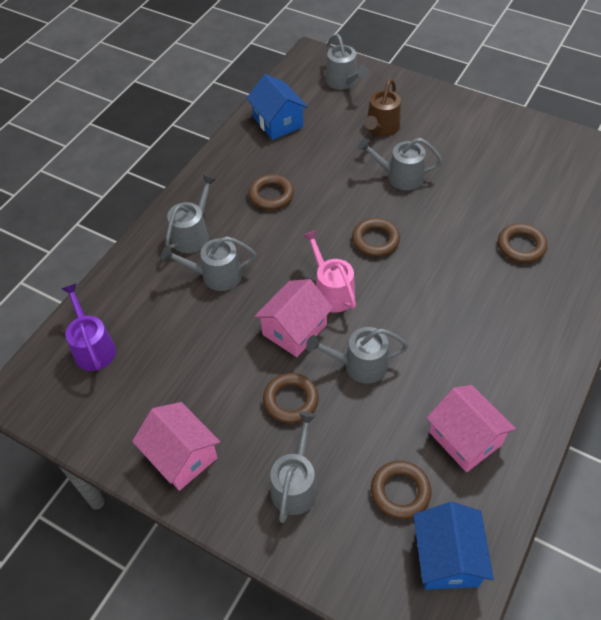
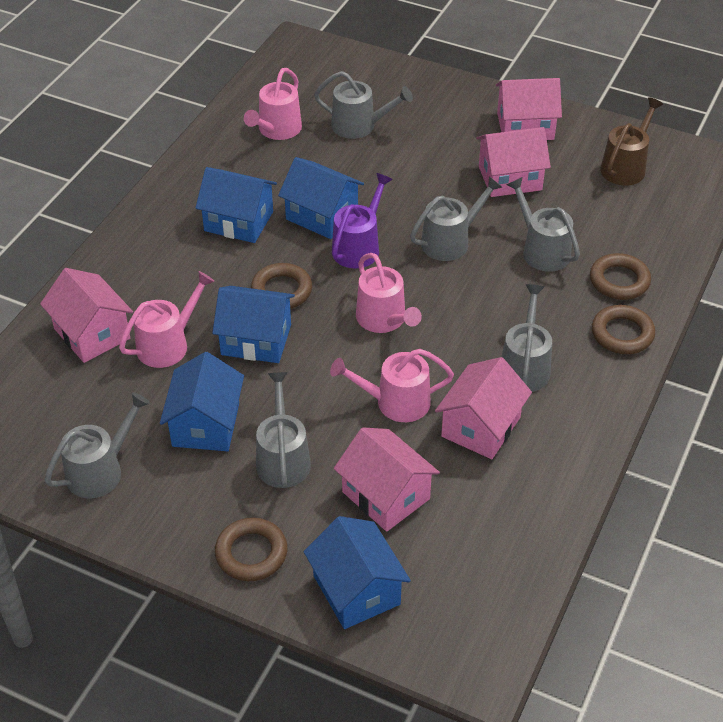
blue house: [246,74,308,140] [413,502,494,590] = 2 -> [160,352,244,451] [195,167,277,243] [212,286,295,363] [278,157,364,239] [304,516,411,629] = 5
brown ring: [248,174,294,210] [263,373,319,424] [352,218,400,257] [371,461,431,519] [498,223,547,263] = 5 -> [215,518,288,581] [251,263,312,309] [590,253,651,300] [592,305,655,354] = 4
pink house: [132,402,220,491] [254,279,333,357] [427,385,516,472] = 3 -> [40,268,133,363] [334,428,440,532] [435,357,532,459] [476,127,551,197] [496,78,562,140] = 5
pink watering can: [303,230,356,313] = 1 -> [119,271,215,368] [244,68,302,140] [330,349,454,422] [356,253,422,333] = 4

